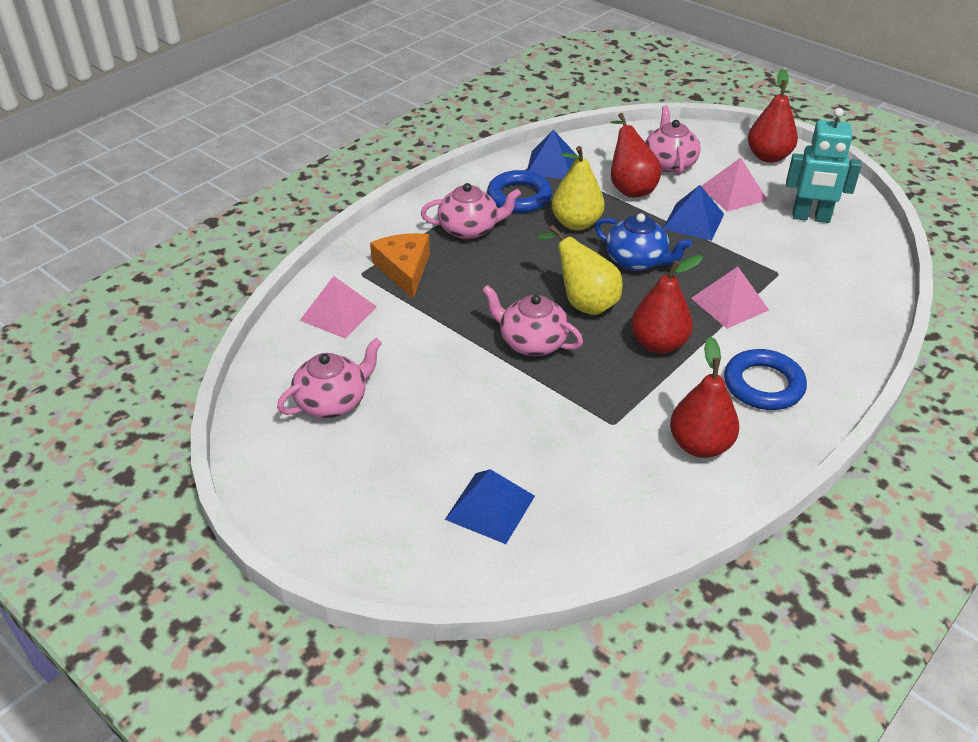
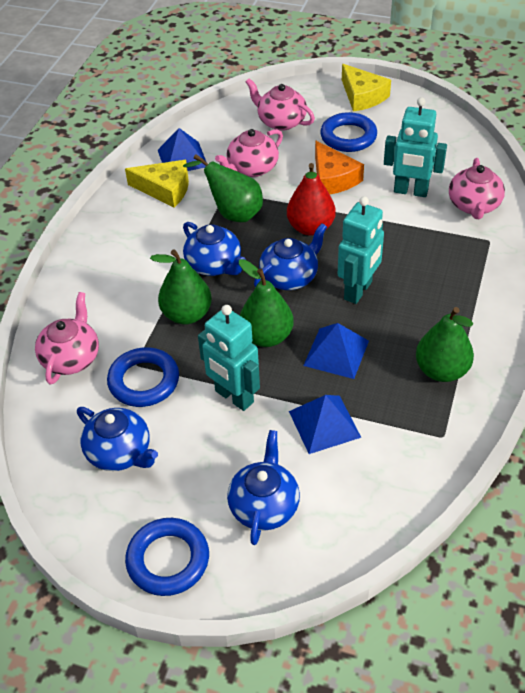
blue ring: [487,170,552,213] [724,349,807,410] = 2 -> [107,347,179,407] [125,518,209,596] [320,112,377,152] = 3
blue teapot: [595,213,692,271] = 1 -> [77,407,158,471] [183,222,246,276] [227,430,300,545] [254,223,327,290] = 4
green pear: none = 0 -> [150,249,212,325] [183,154,263,222] [239,259,294,347] [416,307,474,382] = 4
pink pyramid: [299,276,377,339] [691,267,769,329] [701,157,767,212] = 3 -> none = 0
red pear: [610,113,662,198] [631,255,703,354] [670,336,739,458] [748,69,798,163] = 4 -> [287,163,336,236] = 1
turquoise robot: [786,108,862,223] = 1 -> [198,305,260,411] [338,196,384,304] [384,97,447,197] = 3
yellow cheese: none = 0 -> [125,160,189,208] [342,64,391,112] = 2
yellow pear: [536,225,623,315] [552,146,605,231] = 2 -> none = 0

